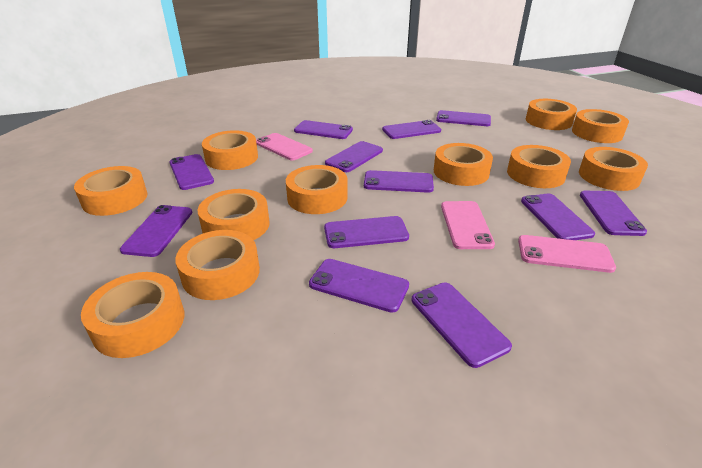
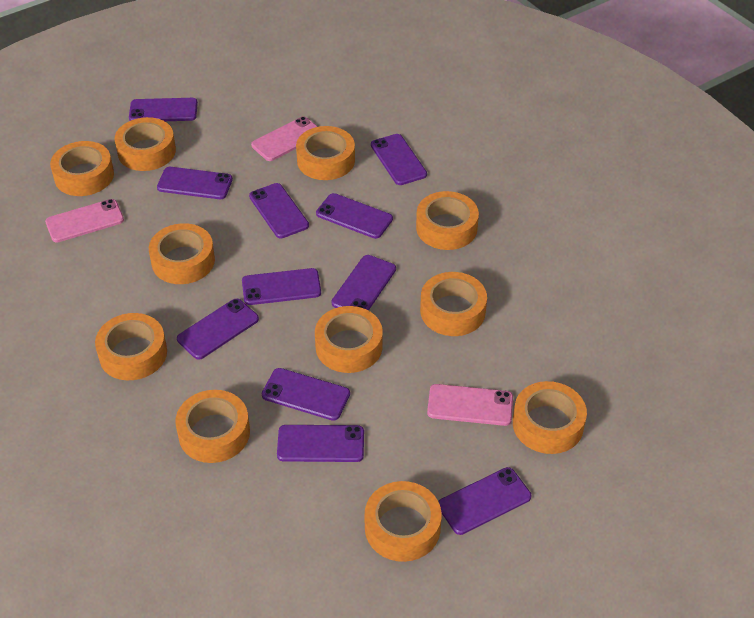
purple phone: [120,205,192,257] [169,154,214,190] [294,120,353,139] [309,259,409,313] [324,216,409,248] [325,141,383,172] [364,170,434,193] [382,120,441,139] [411,282,512,368] [436,110,491,126] [521,194,595,240] [580,191,647,236] = 12 -> [129,98,198,121] [157,167,233,199] [177,298,259,360] [242,268,321,305] [249,183,309,239] [262,368,350,421] [277,425,364,462] [316,193,393,239] [331,255,396,311] [371,134,427,185] [438,467,531,535] = 11

